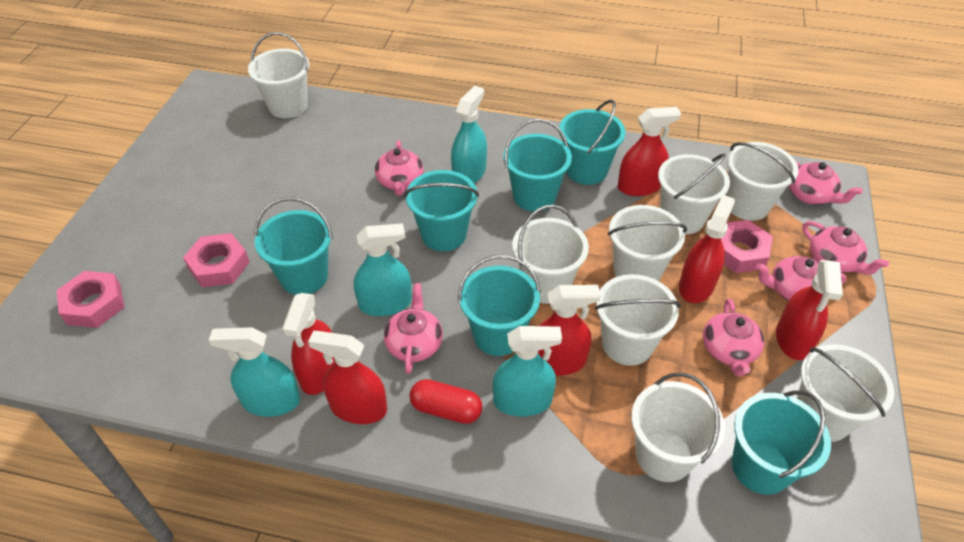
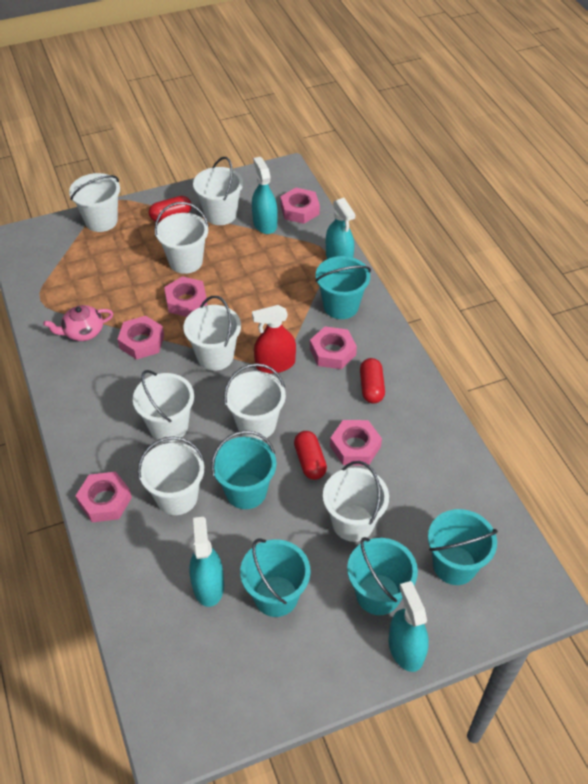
pink nut: [57,271,124,328] [183,233,249,287] [721,220,773,273] = 3 -> [76,472,132,522] [117,316,164,360] [164,276,207,317] [280,188,320,224] [310,326,357,369] [330,420,382,465] = 6
pink teapot: [375,140,424,196] [384,283,443,374] [703,298,764,376] [756,256,846,301] [789,162,863,205] [803,221,889,275] = 6 -> [43,305,113,341] = 1
red capsule: [410,379,483,424] = 1 -> [149,196,192,222] [294,431,327,480] [360,358,385,404] = 3
red spray bottle: [282,293,335,395] [308,331,387,424] [538,285,601,376] [618,107,681,196] [679,195,735,303] [776,260,843,360] = 6 -> [252,305,296,373] = 1
turquoise bucket: [254,197,333,295] [404,170,479,251] [458,255,541,356] [503,119,572,212] [559,100,625,185] [732,390,831,495] = 6 -> [211,431,276,509] [240,538,310,617] [315,256,371,319] [347,537,418,615] [428,509,498,585] = 5

